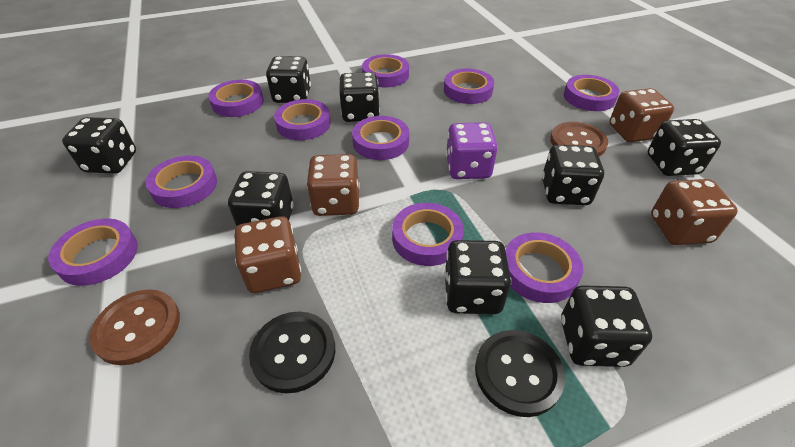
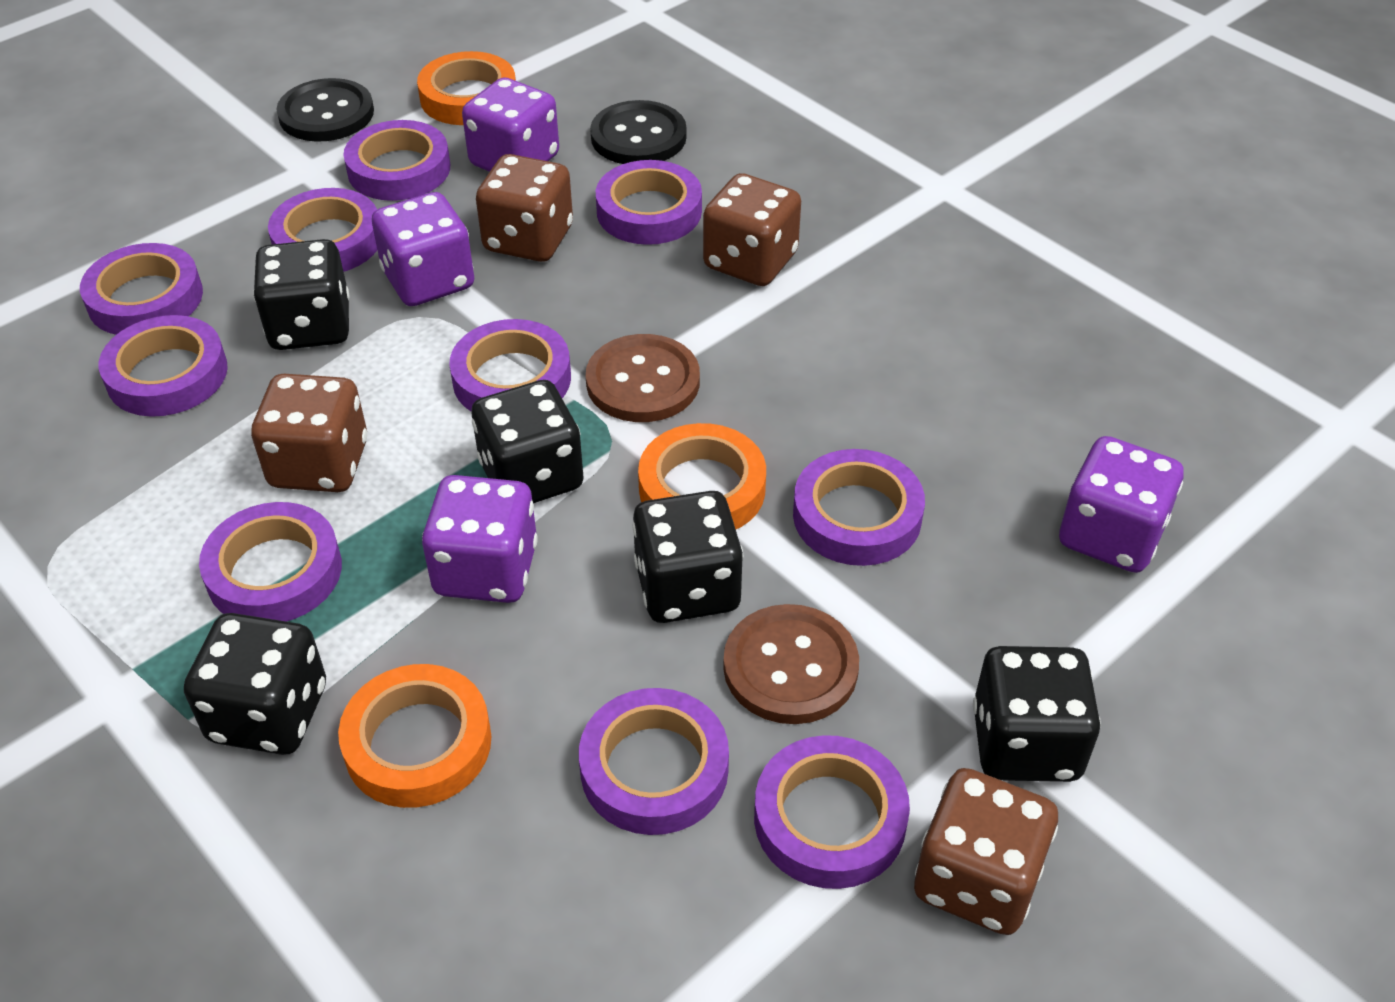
black dice: [62,117,136,174] [228,171,294,227] [266,56,311,103] [339,72,380,122] [444,240,511,314] [542,145,604,205] [561,285,652,367] [648,119,721,176] = 8 -> [184,613,326,755] [253,239,350,350] [471,380,584,503] [632,491,744,623] [973,646,1101,782] = 5
orange tape: none = 0 -> [338,664,492,808] [417,51,516,125] [638,423,766,529] = 3
purple dice: [446,122,498,179] = 1 -> [372,192,474,306] [422,475,538,603] [462,77,559,172] [1059,436,1184,573] = 4

